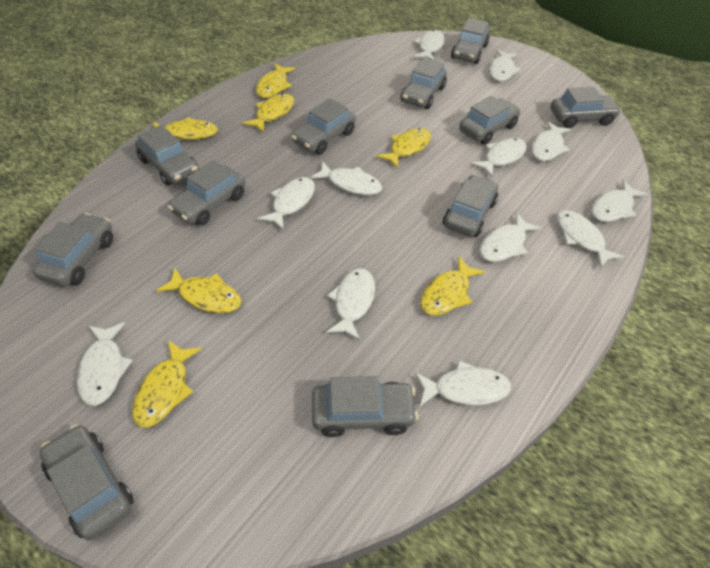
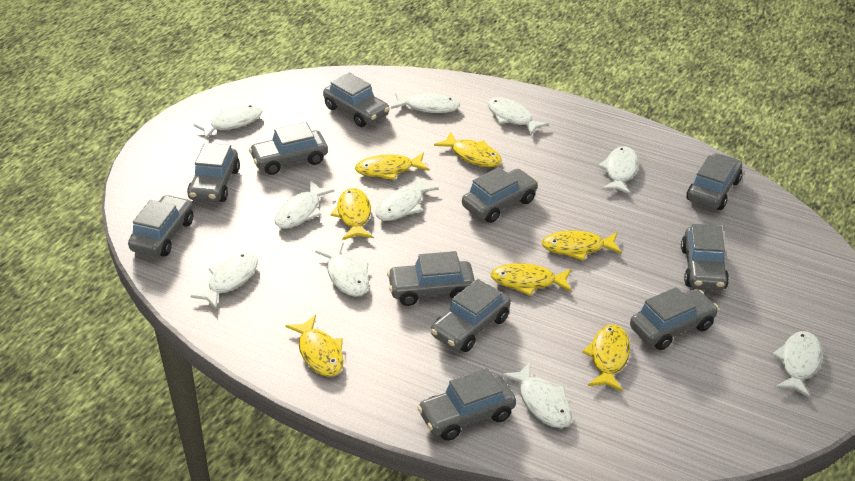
white fish: [77,322,133,406] [258,177,315,230] [310,162,382,195] [326,268,375,341] [414,30,445,61] [415,361,511,406] [471,138,527,177] [480,213,541,262] [489,50,521,81] [531,121,571,161] [557,210,624,268] [591,180,647,222] = 12 -> [191,252,258,309] [193,105,262,139] [274,181,334,228] [315,242,369,296] [375,176,439,221] [391,91,460,113] [488,97,549,136] [501,362,572,428] [598,147,638,194] [772,331,822,398] = 10

